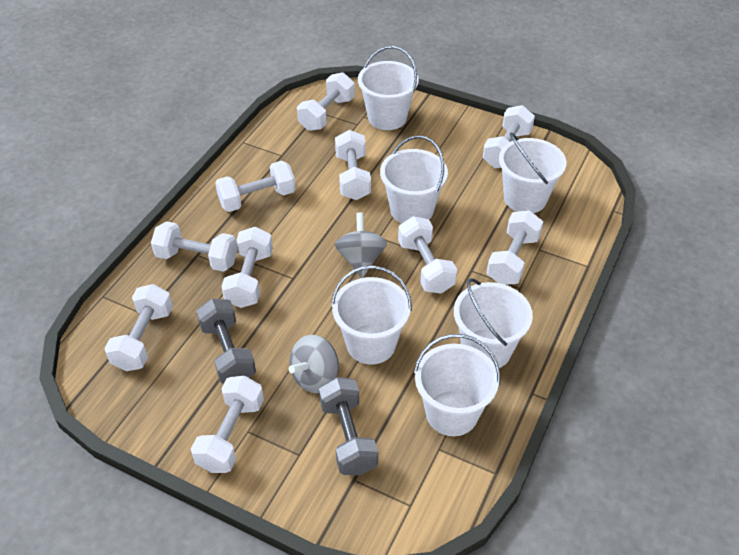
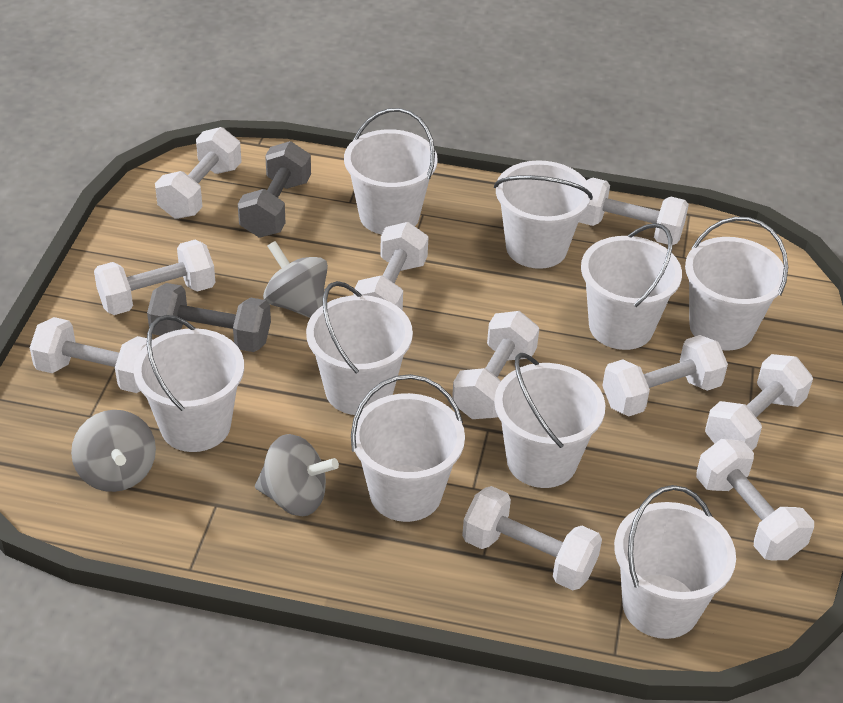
grey spinning top: [289,335,339,393] [335,213,387,278] = 2 -> [71,410,156,492] [255,434,339,516] [263,241,328,318] = 3
white bucket: [331,265,412,365] [358,46,419,130] [380,135,448,224] [414,334,500,436] [454,278,533,368] [499,132,567,213] = 6 -> [134,315,244,452] [306,281,413,415] [344,108,438,235] [351,374,465,522] [494,160,593,269] [494,353,605,488] [581,223,682,350] [614,485,736,639] [685,217,788,351] = 9

